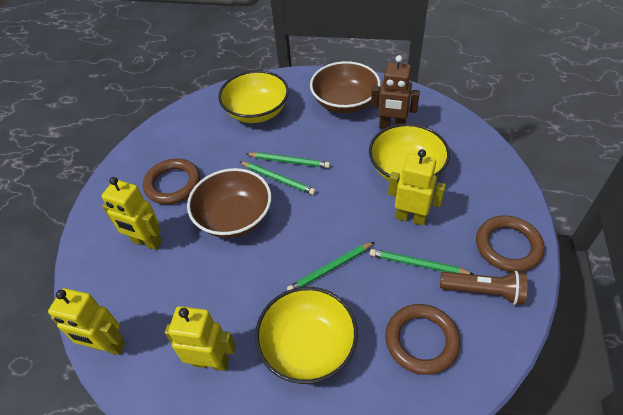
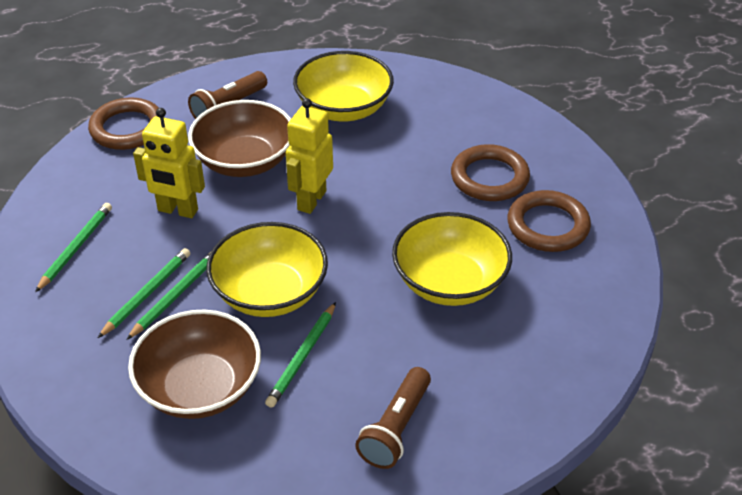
brown flashlight: [440,271,528,305] = 1 -> [188,71,267,119] [355,367,431,469] = 2
brown robot: [371,55,420,129] = 1 -> none = 0
yellow robot: [48,288,125,355] [102,177,162,250] [165,306,236,371] [388,149,446,226] = 4 -> [133,108,205,218] [286,98,333,214] = 2

